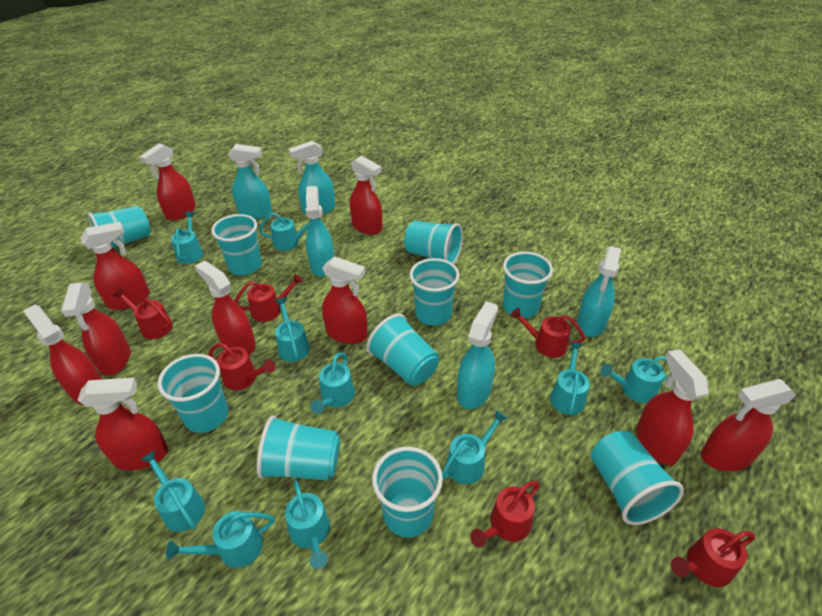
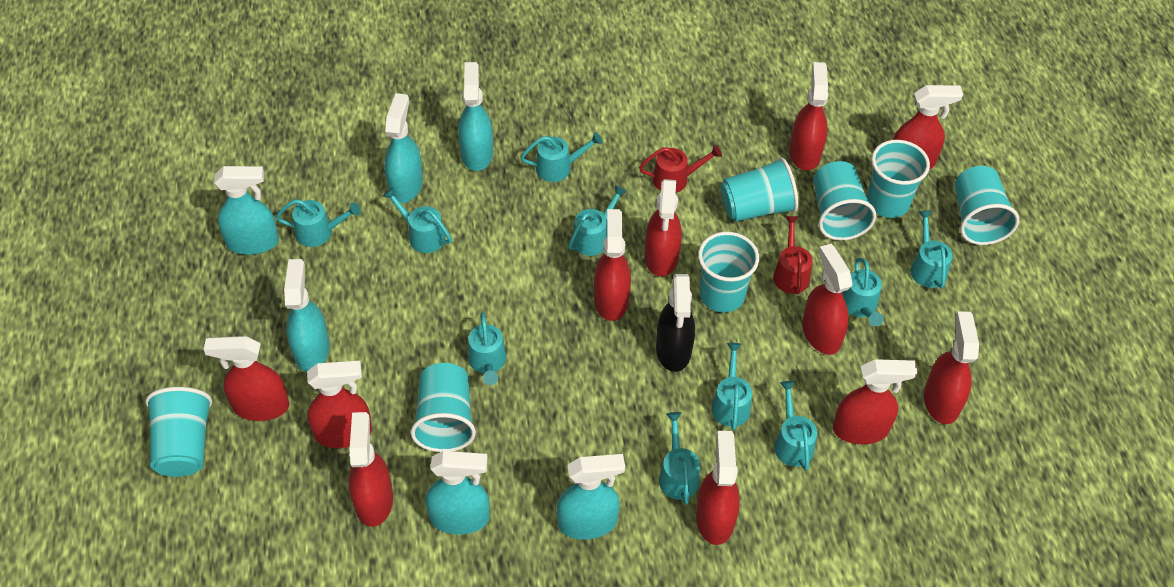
black spray bottle: none = 0 -> [656,274,695,372] = 1
red spray bottle: [23,305,102,405] [61,283,130,376] [78,378,168,470] [80,222,150,310] [139,143,196,221] [195,261,256,355] [322,256,368,344] [350,156,382,235] [637,349,709,465] [701,379,796,471] = 10 -> [204,336,289,421] [307,361,372,448] [348,412,393,527] [594,209,631,321] [645,179,682,277] [696,431,740,545] [789,62,829,171] [802,243,852,355] [833,359,917,444] [892,85,963,170] [924,311,979,424] = 11
red watering can: [113,288,173,339] [208,343,275,390] [234,274,303,322] [470,481,540,548] [510,308,585,358] [671,528,755,587] = 6 -> [639,145,722,193] [773,216,812,295] = 2
turquoise cup: [88,206,151,248] [157,354,228,433] [211,214,262,275] [257,416,340,481] [367,314,439,386] [372,447,443,538] [404,221,463,264] [409,258,460,326] [503,252,553,318] [591,431,684,525] = 10 -> [145,387,212,477] [411,363,476,452] [698,232,759,313] [721,157,798,222] [813,161,876,241] [867,140,930,218] [954,166,1019,245] = 7
turquoise spray bottle: [228,144,272,219] [289,141,335,215] [305,186,334,277] [457,302,498,409] [577,246,621,337] = 5 -> [214,166,279,255] [284,259,330,372] [385,93,423,203] [425,451,490,535] [458,62,493,171] [557,454,625,540] = 6

